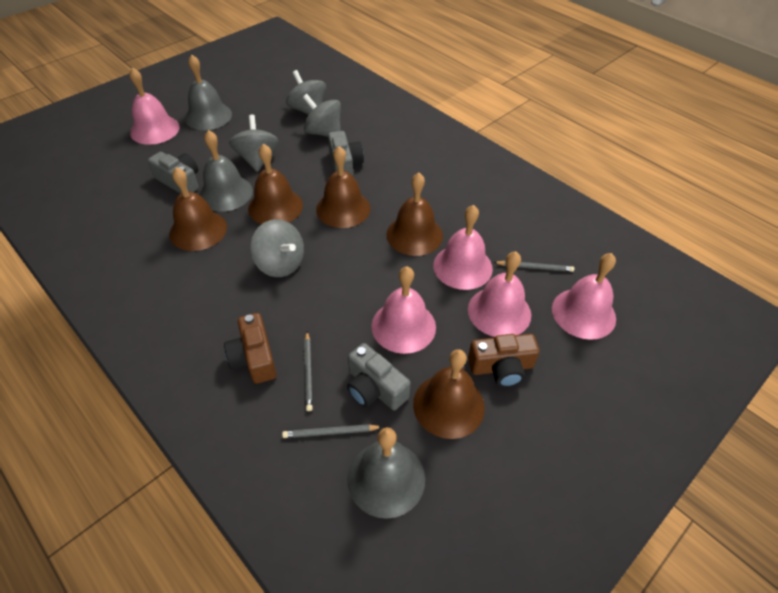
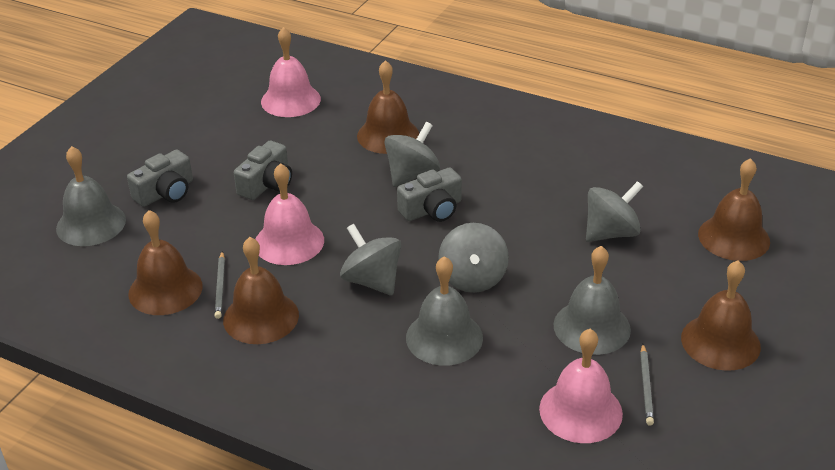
brown camera: [224,313,276,384] [468,334,540,387] = 2 -> none = 0
grey pencil: [282,424,382,438] [304,331,313,411] [493,261,574,272] = 3 -> [215,251,225,319] [640,344,654,426] = 2
pink bell: [129,67,180,145] [371,266,436,354] [433,205,493,290] [468,251,531,337] [552,253,616,340] = 5 -> [255,163,324,265] [261,27,321,117] [539,329,623,443] = 3

